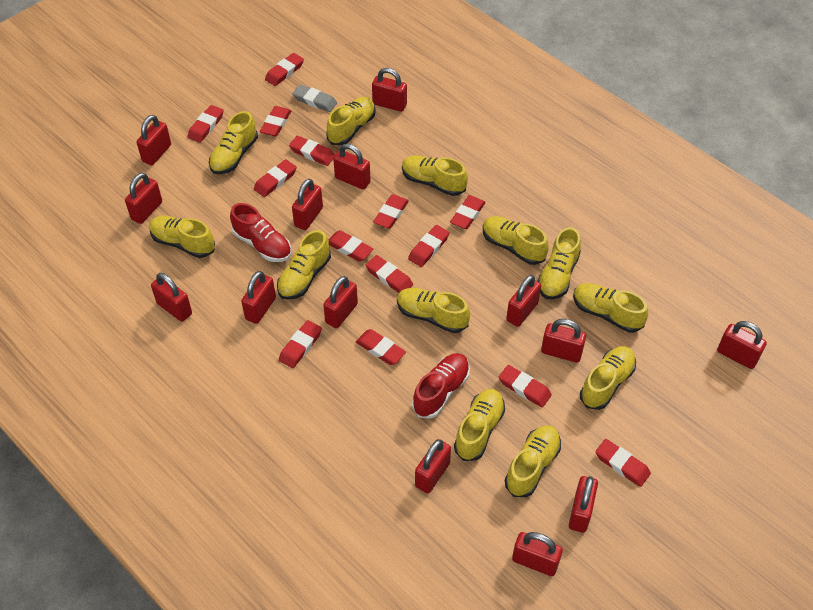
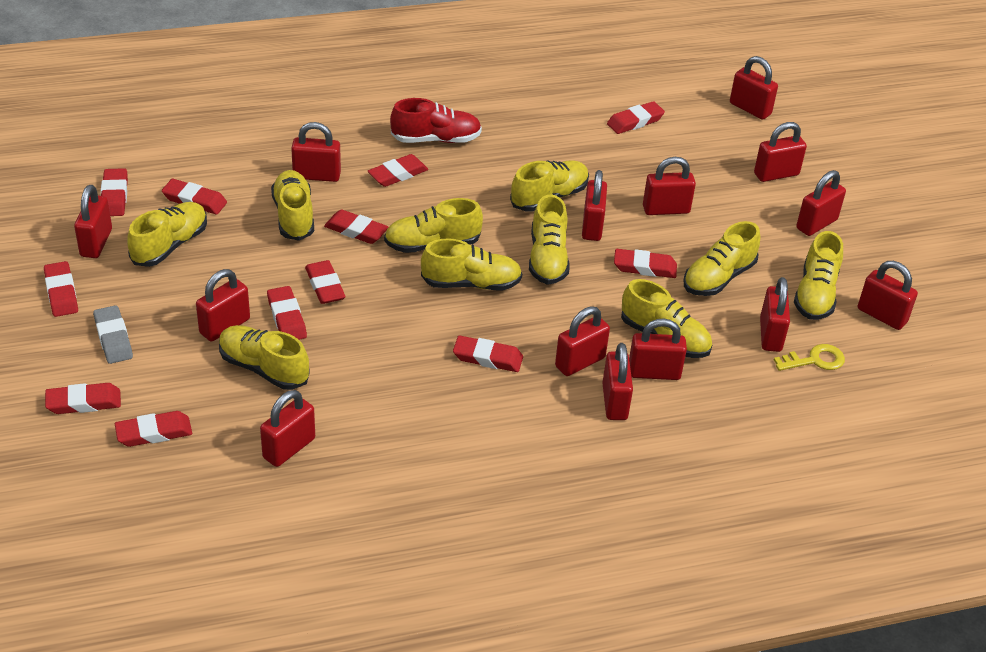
red eraser: [188,105,224,143] [254,159,297,197] [260,106,291,137] [265,53,304,86] [279,320,322,368] [289,136,335,166] [328,230,373,262] [356,329,406,365] [366,255,413,293] [373,194,409,229] [408,225,449,267] [450,195,486,229] [499,365,552,408] [595,439,651,487] = 14 -> [44,261,78,317] [45,383,121,414] [101,168,128,216] [115,411,192,447] [162,179,227,215] [267,286,307,340] [305,260,346,304] [324,210,388,244] [368,154,428,187] [453,336,523,372] [607,101,665,134] [614,249,677,278] = 12
red shoe: [230,203,291,262] [412,353,470,419] = 2 -> [390,98,482,143] = 1
yellow key: none = 0 -> [774,344,845,371] = 1
yellow shoe: [149,216,215,258] [209,111,258,174] [277,230,331,300] [327,97,376,145] [397,288,470,333] [402,155,468,196] [454,389,505,461] [483,216,549,265] [505,425,561,497] [537,227,581,299] [573,283,648,333] [580,346,636,410] = 12 -> [127,202,207,267] [219,325,310,390] [271,170,314,241] [384,198,483,253] [421,238,522,290] [510,160,589,212] [529,194,570,285] [621,279,712,358] [684,221,760,296] [794,231,843,320] = 10

